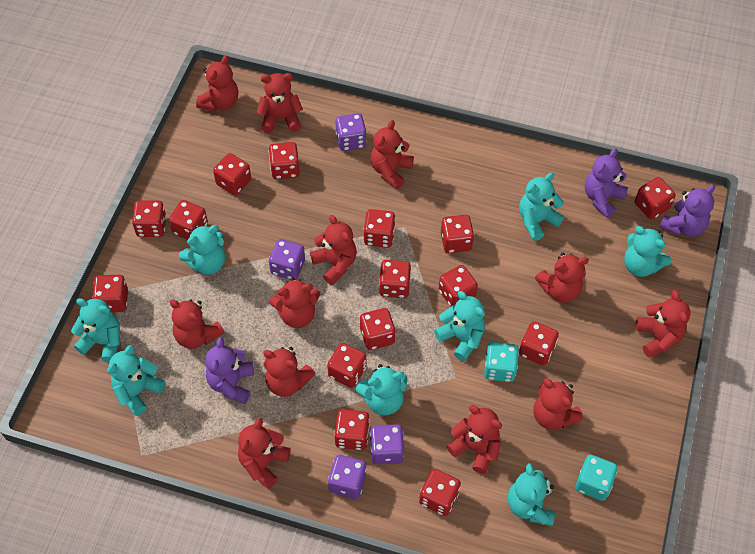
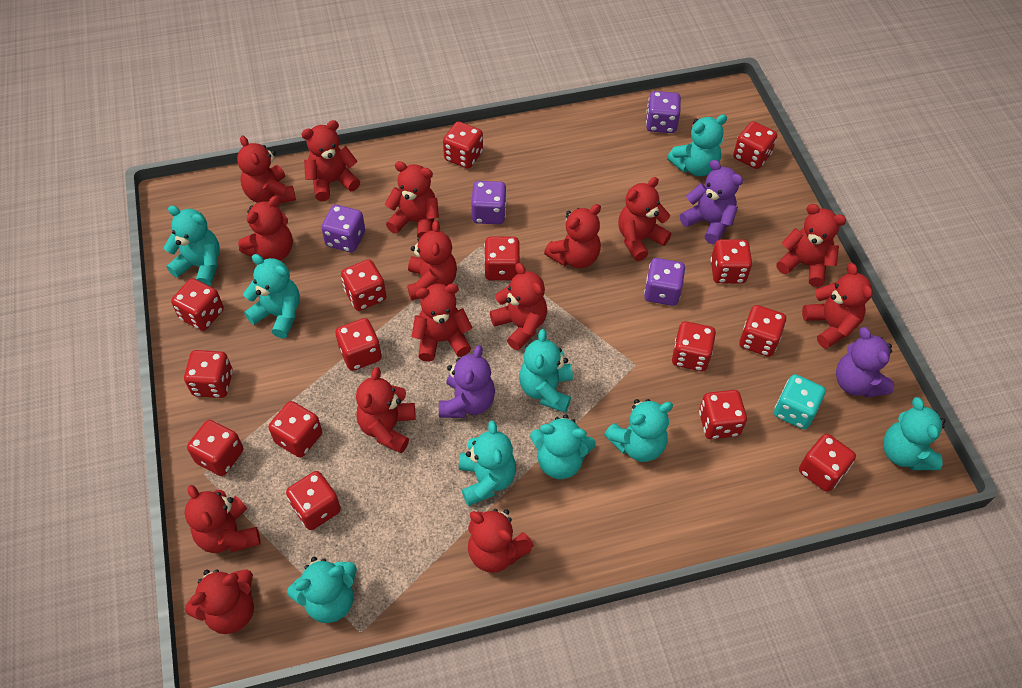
red teddy bear: [170,299,224,349] [196,55,238,112] [238,418,291,489] [257,73,303,134] [263,347,315,397] [270,278,320,328] [310,215,357,285] [370,120,414,189] [447,405,502,474] [533,378,583,430] [535,253,589,303] [636,290,691,358] = 12 -> [185,485,261,553] [185,569,254,634] [237,135,296,204] [238,196,293,260] [302,120,360,201] [356,367,415,453] [385,161,439,237] [407,220,457,300] [411,284,472,362] [468,509,534,573] [490,263,547,350] [544,204,601,268] [618,177,671,261] [776,204,847,287] [802,263,873,349] = 15
turquoise dice: [484,342,519,382] [576,455,618,501] = 2 -> [774,374,826,429] = 1
turquoise teddy bear: [71,298,120,362] [107,345,165,416] [179,225,225,275] [356,364,408,415] [434,291,485,361] [508,463,555,526] [519,173,564,241] [624,226,671,277] = 8 -> [164,205,220,286] [243,254,300,338] [287,557,357,623] [459,420,516,506] [519,329,573,413] [530,414,596,479] [604,399,673,462] [667,114,727,176] [883,397,946,470] = 9

